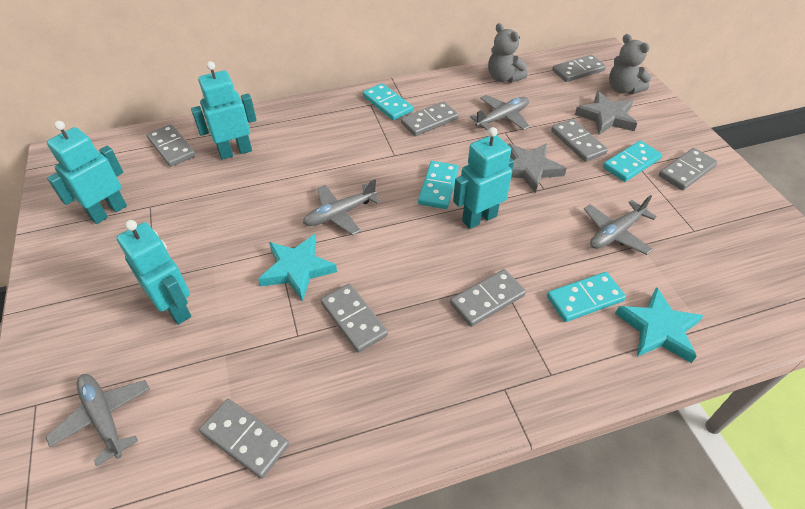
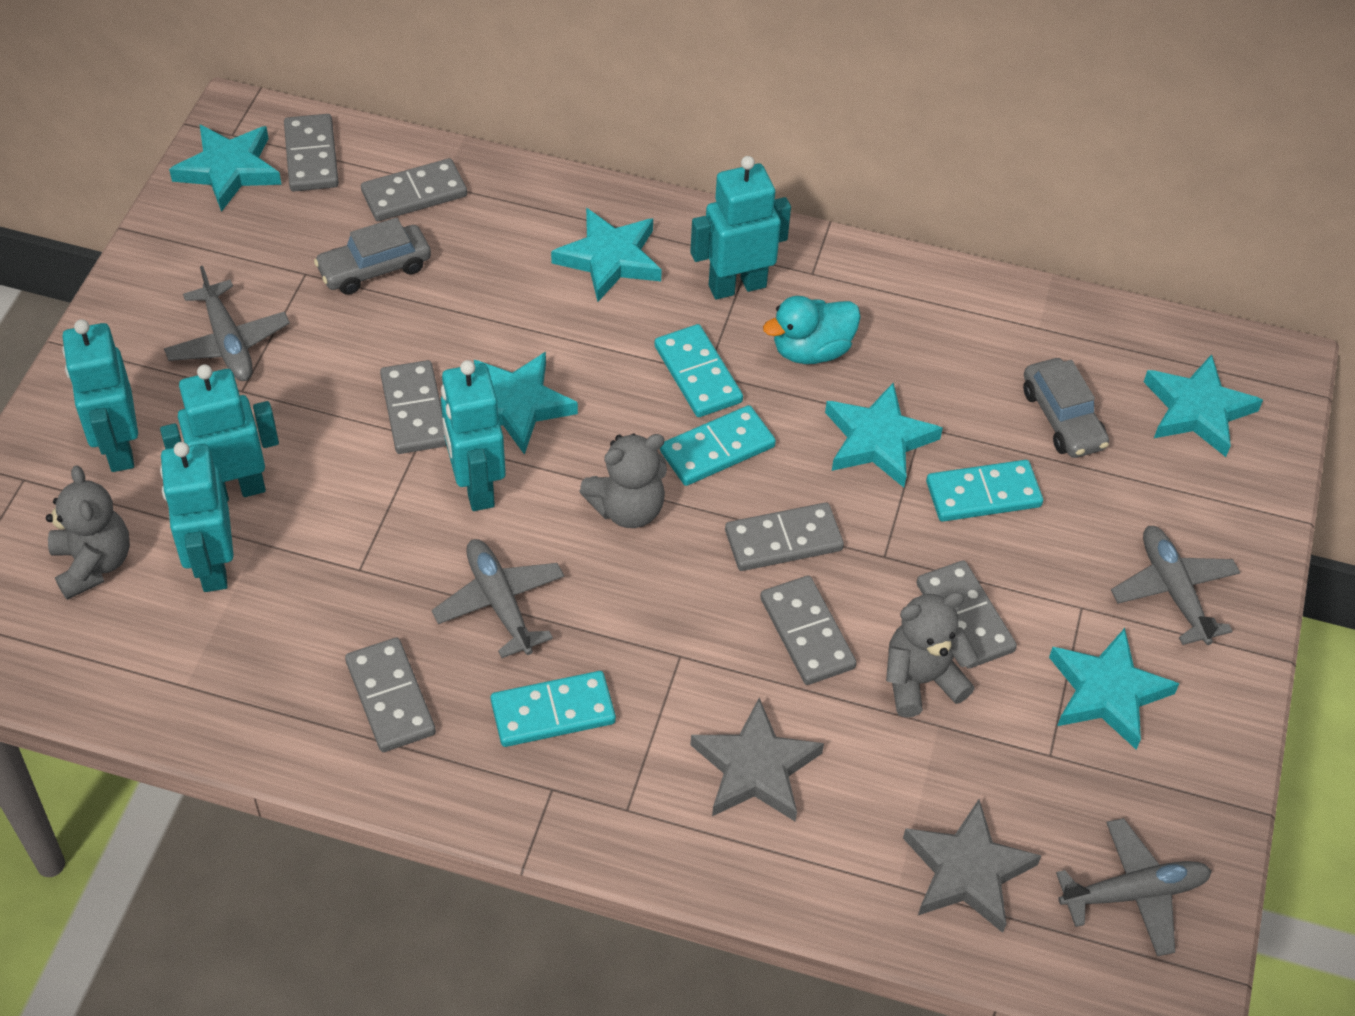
grey car: none = 0 -> [314,218,431,295] [1023,358,1109,458] = 2
grey domino: [146,124,196,167] [199,399,289,478] [321,284,388,353] [401,101,459,136] [450,269,526,327] [551,119,608,162] [552,55,606,82] [659,148,718,190] = 8 -> [284,114,339,192] [345,638,436,752] [361,158,467,221] [380,360,447,454] [725,503,844,571] [760,576,856,685] [917,560,1017,669] = 7
grey teddy bear: [488,23,527,83] [609,34,652,94] = 2 -> [46,465,130,600] [579,433,667,528] [886,592,978,717] = 3
turquoise duck: none = 0 -> [763,296,861,364] = 1
turquoise robot: [47,121,127,224] [116,220,191,325] [191,61,257,160] [453,127,514,229] = 4 -> [62,319,138,472] [160,364,279,502] [160,442,234,592] [441,360,506,511] [690,156,791,299] = 5
turquoise star: [258,234,337,301] [615,287,704,363] = 2 -> [169,124,282,212] [474,352,578,455] [551,208,662,302] [825,383,943,487] [1049,628,1179,749] [1144,354,1263,457] = 6

